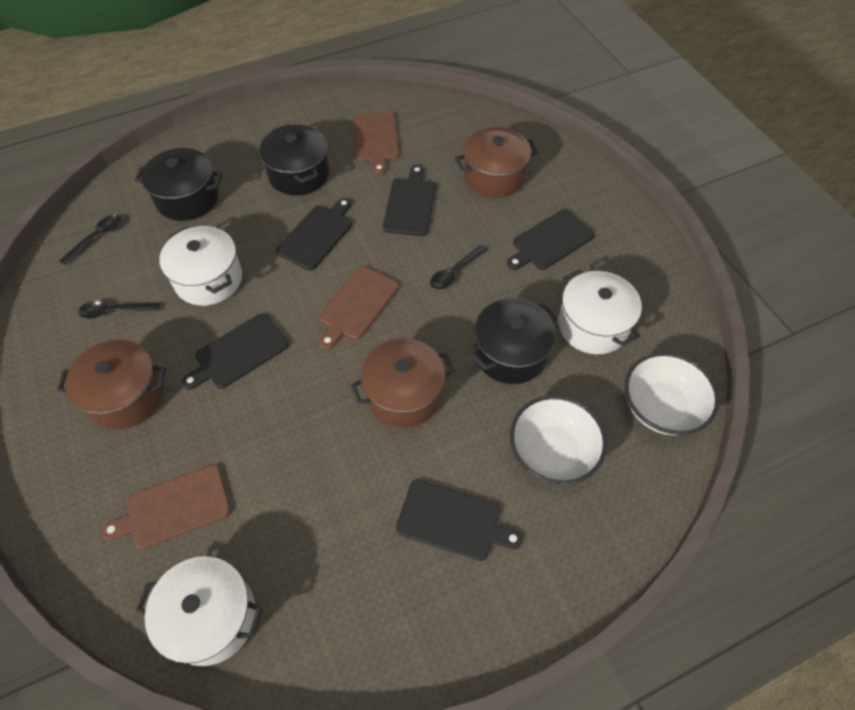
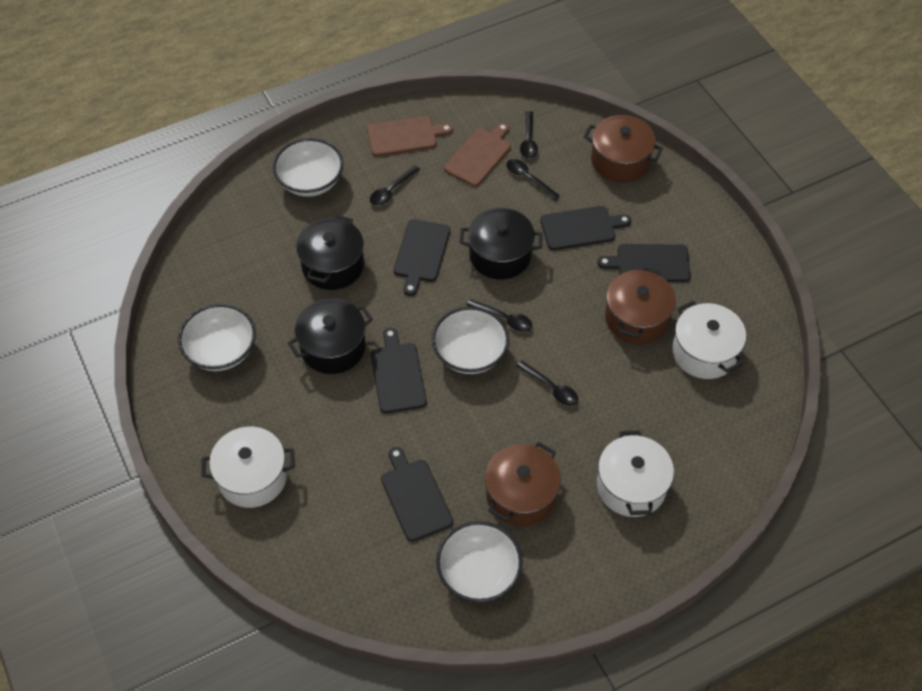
black spoon: [59,215,121,265] [78,301,160,318] [430,245,487,290] = 3 -> [370,165,420,205] [467,299,533,332] [506,159,560,200] [517,361,578,406] [520,111,538,158] = 5
brown cutting board: [101,465,231,549] [319,266,399,349] [354,112,399,175] = 3 -> [367,116,453,156] [444,123,511,187] = 2
white bowl: [510,395,607,485] [625,352,719,435] = 2 -> [178,304,256,371] [273,138,343,197] [432,307,509,374] [436,521,523,602] = 4

